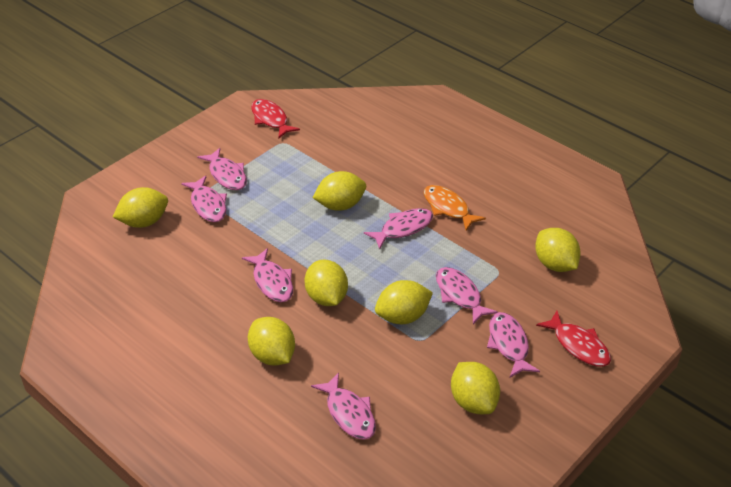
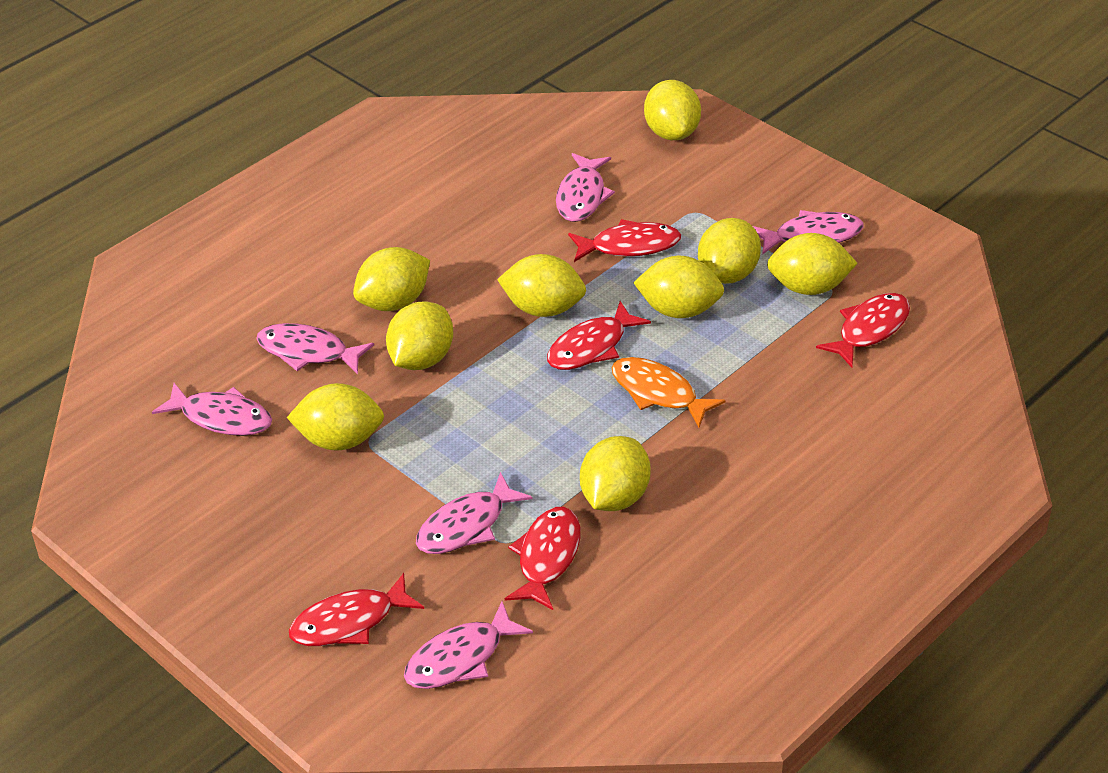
pink fish: [181,176,227,222] [197,148,247,190] [242,248,293,302] [311,372,376,440] [364,208,433,250] [436,267,498,324] [487,312,540,378] = 7 -> [152,383,272,436] [256,323,374,374] [404,601,533,689] [416,472,533,554] [556,153,615,222] [753,210,864,255] = 6
red fish: [251,99,300,138] [536,311,611,367] = 2 -> [289,573,424,646] [505,507,580,610] [547,301,651,370] [568,219,681,262] [816,293,910,367] = 5
yellow lemon: [113,187,168,228] [248,317,295,366] [305,260,348,306] [312,171,366,211] [375,280,433,324] [451,362,500,414] [535,228,581,272] = 7 -> [287,383,384,451] [353,247,430,311] [386,302,453,370] [497,254,586,317] [580,436,651,511] [633,256,724,318] [644,80,701,140] [698,218,761,284] [767,233,858,295] = 9

